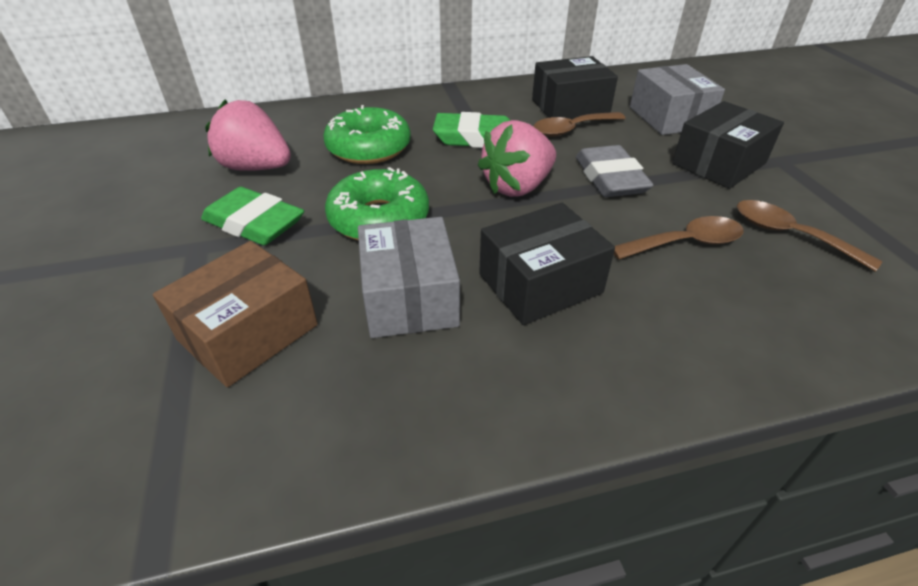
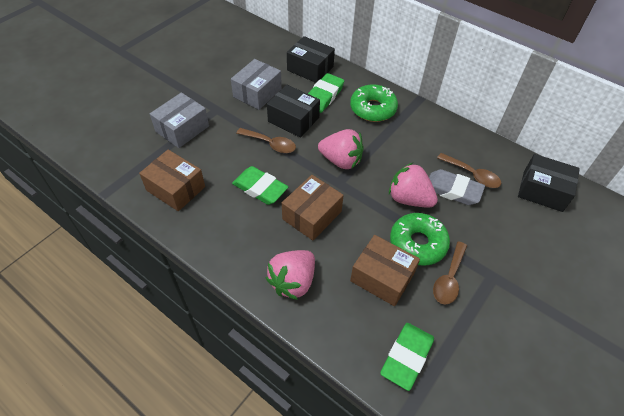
brown box: [153,241,318,387] = 1 -> [139,150,205,211] [282,175,344,241] [350,235,420,306] = 3
green eraser: [201,187,304,245] [433,112,511,148] = 2 -> [232,166,288,205] [308,73,344,113] [380,323,434,391] = 3
pink strawberry: [205,99,291,171] [478,120,556,197] = 2 -> [266,250,315,300] [318,129,364,169] [389,163,438,208] = 3

